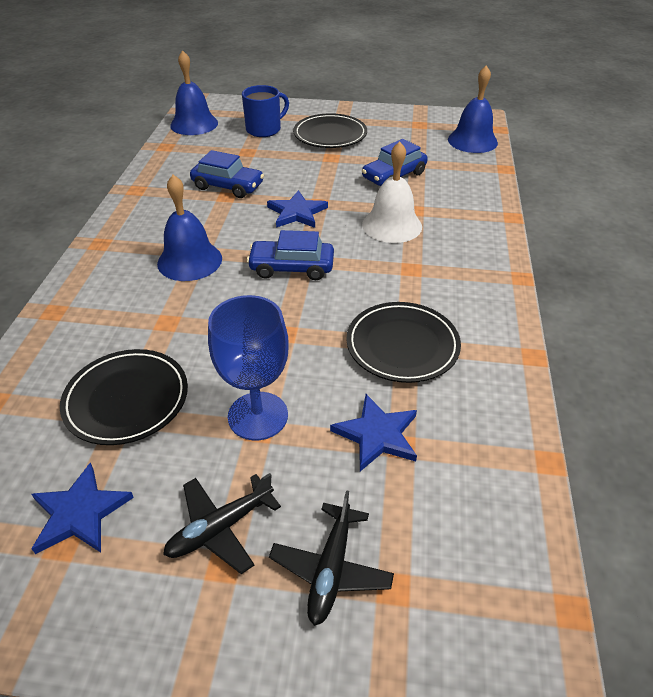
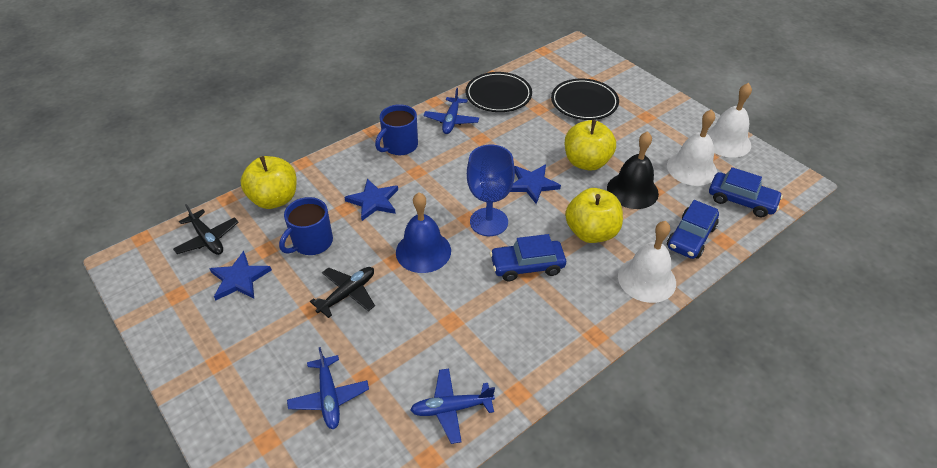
black bell: none = 0 -> [607,131,659,209] = 1
black plate: [60,349,188,445] [293,113,367,148] [346,302,461,383] = 3 -> [466,72,532,112] [551,79,619,120] = 2
blue bell: [157,175,222,281] [170,50,218,135] [448,65,498,153] = 3 -> [396,192,451,273] = 1
blue mug: [242,85,289,137] = 1 -> [279,197,333,255] [375,104,418,155] = 2
blue plane: none = 0 -> [287,347,369,429] [411,368,495,444] [424,88,479,134] = 3
white bell: [362,142,422,243] = 1 -> [618,221,676,303] [667,109,717,186] [707,83,752,158] = 3
yellow apple: none = 0 -> [240,156,297,209] [565,120,616,171] [565,188,623,243] = 3

